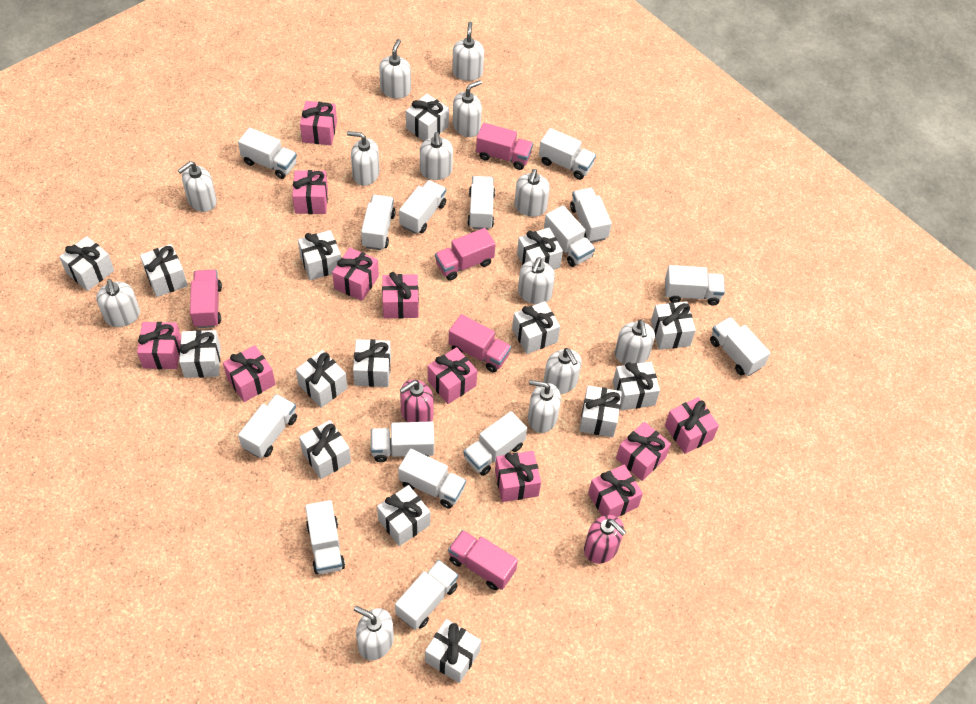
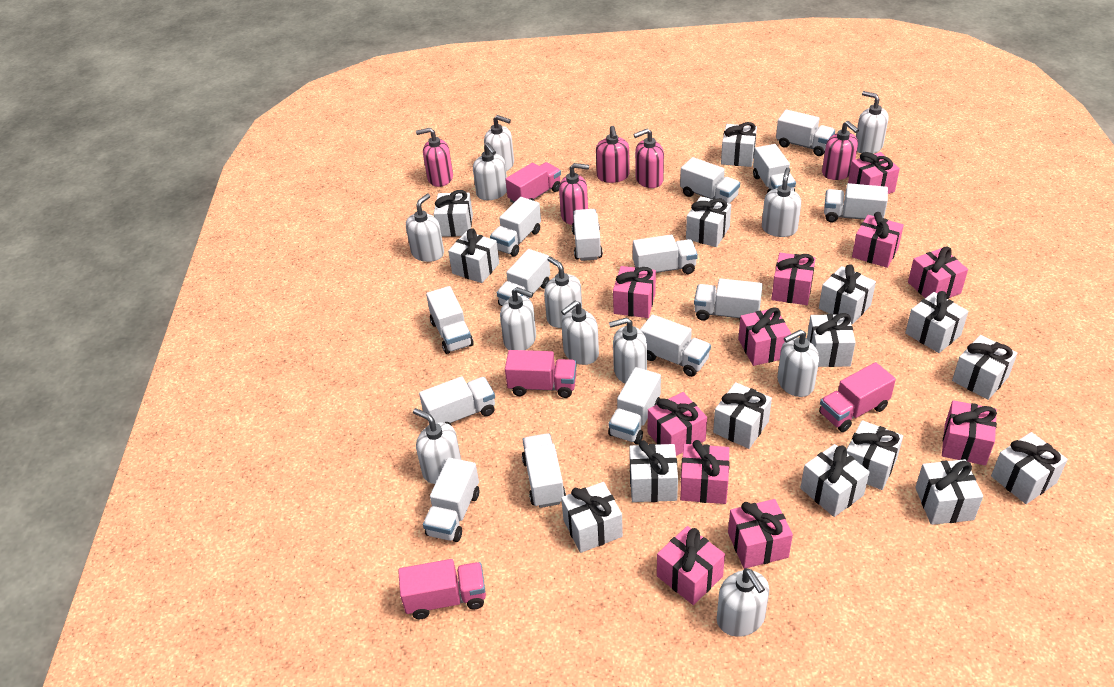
pink soap dispenser: [400,379,434,422] [584,515,626,564] = 2 -> [416,128,453,187] [559,163,589,225] [596,126,630,183] [633,129,664,188] [822,121,859,180] = 5
pink truck: [190,270,222,328] [435,228,496,281] [448,530,518,590] [449,314,511,372] [476,123,533,170] = 5 -> [398,559,486,619] [505,162,561,203] [505,350,577,398] [819,362,896,432] = 4
white soap dispenser: [96,279,140,327] [178,161,217,212] [347,131,379,186] [354,606,394,660] [379,39,411,99] [420,132,453,180] [452,21,484,81] [453,80,482,137] [514,169,550,217] [518,257,555,304] [528,380,561,433] [543,348,582,394] [615,319,655,364] = 13 -> [406,194,444,262] [413,408,461,484] [473,143,507,200] [484,115,514,171] [500,287,536,350] [544,256,582,328] [561,301,599,365] [609,317,647,384] [717,568,769,637] [762,168,801,237] [777,329,819,397] [856,91,889,154] = 12

